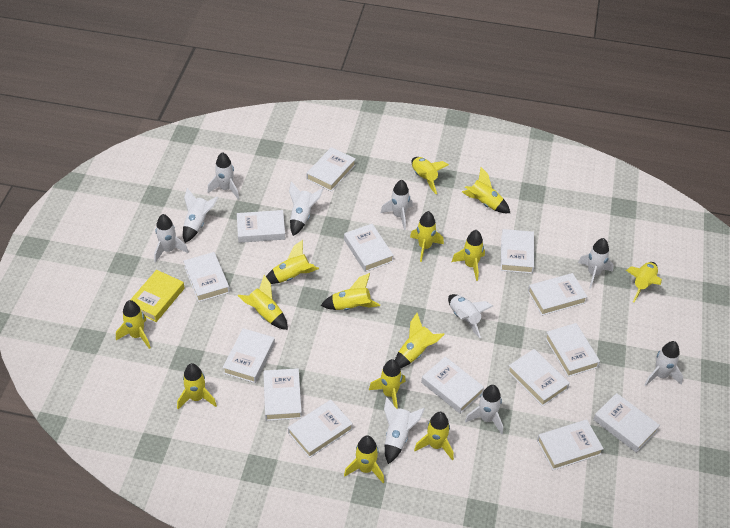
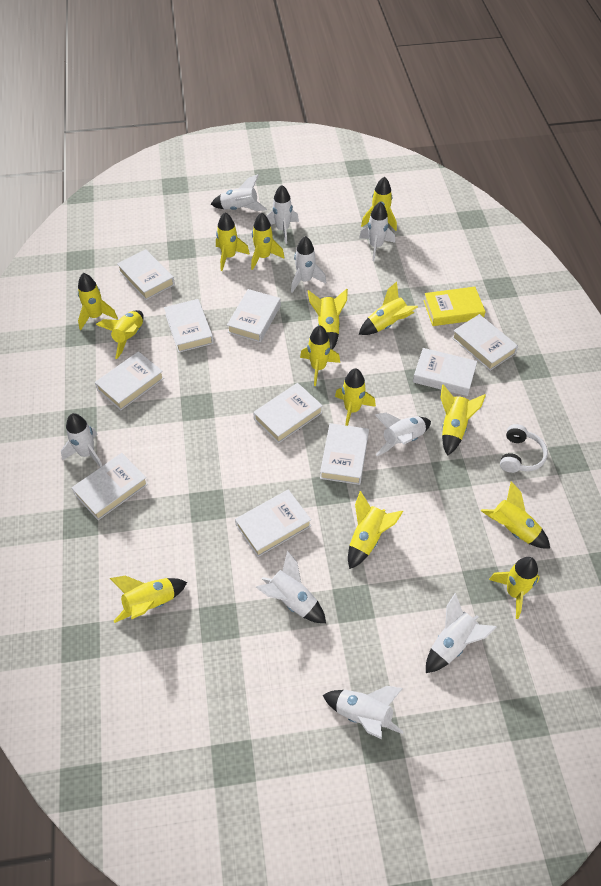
white book: [183,252,230,302] [223,328,275,383] [237,210,285,243] [263,368,302,421] [288,400,353,458] [306,147,356,191] [344,224,394,272] [421,357,484,414] [501,229,534,274] [508,349,570,406] [528,273,587,316] [537,419,604,470] [545,323,600,377] [593,393,660,453] = 14 -> [72,453,148,520] [95,351,164,410] [117,249,175,300] [164,299,214,353] [227,289,281,342] [235,489,311,557] [253,383,323,443] [320,423,369,485] [413,348,477,396] [452,314,518,370] = 10
white headphones: none = 0 -> [500,424,548,473] = 1
white rocket: [154,214,189,263] [183,188,218,243] [207,152,239,199] [289,181,323,236] [380,180,413,230] [384,397,425,464] [448,294,493,338] [465,385,503,435] [578,238,614,289] [644,341,683,386] = 10 -> [61,413,102,467] [211,174,267,211] [256,551,326,623] [266,185,299,244] [291,236,326,293] [323,686,404,740] [359,202,395,261] [375,413,431,456] [426,593,497,673] = 9

